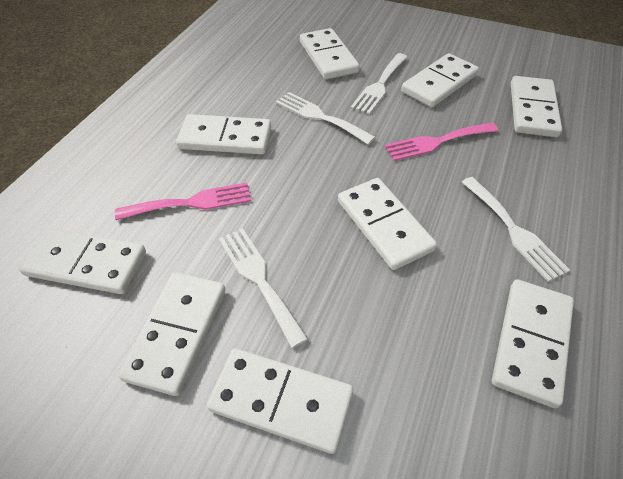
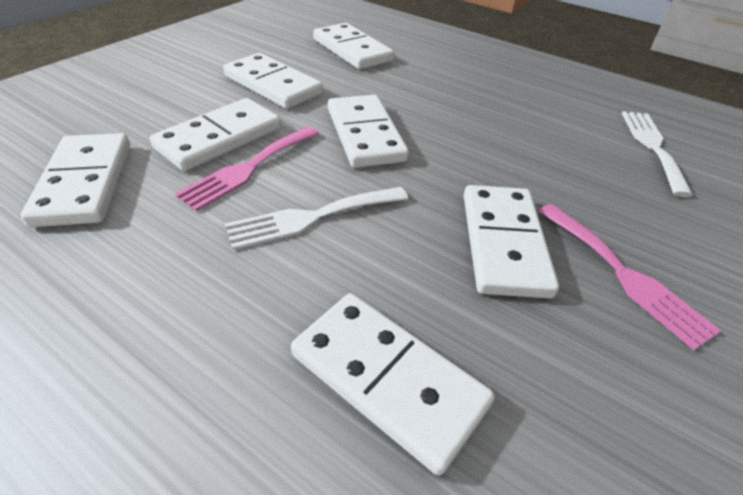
white domino: [19,228,146,294] [118,272,226,396] [176,114,271,155] [207,348,353,454] [300,28,360,79] [338,178,437,270] [401,53,479,107] [492,279,574,408] [511,76,562,137] = 9 -> [21,133,130,227] [150,98,281,171] [223,53,323,109] [291,293,495,476] [313,23,394,69] [328,95,409,168] [464,185,559,299] = 7
white fork: [219,228,308,348] [276,92,376,145] [350,53,407,115] [462,177,570,282] = 4 -> [225,187,408,250] [621,111,693,197] = 2

